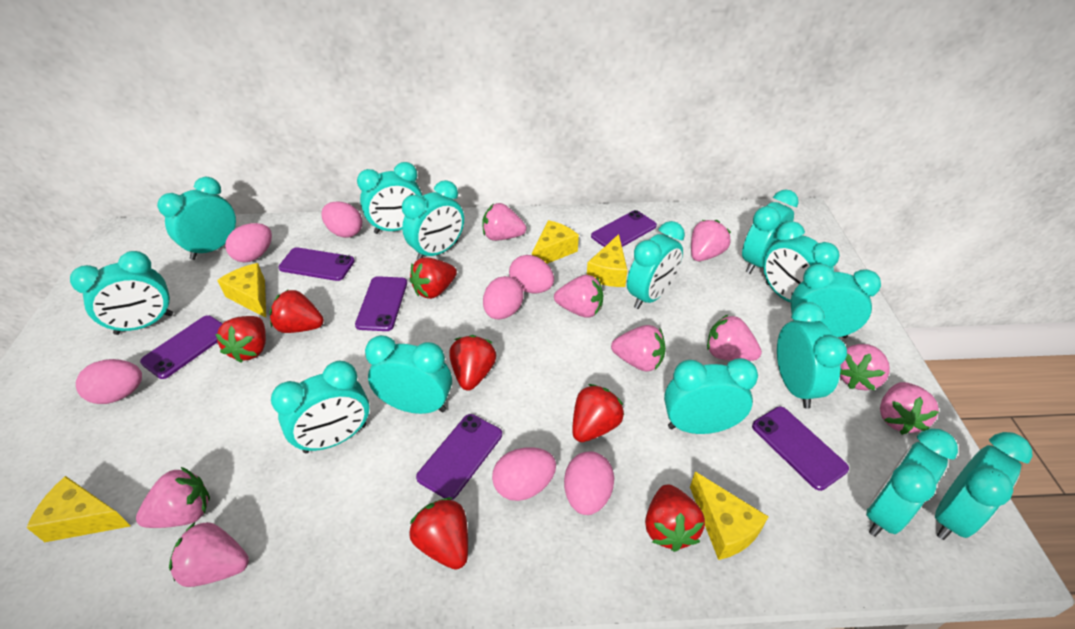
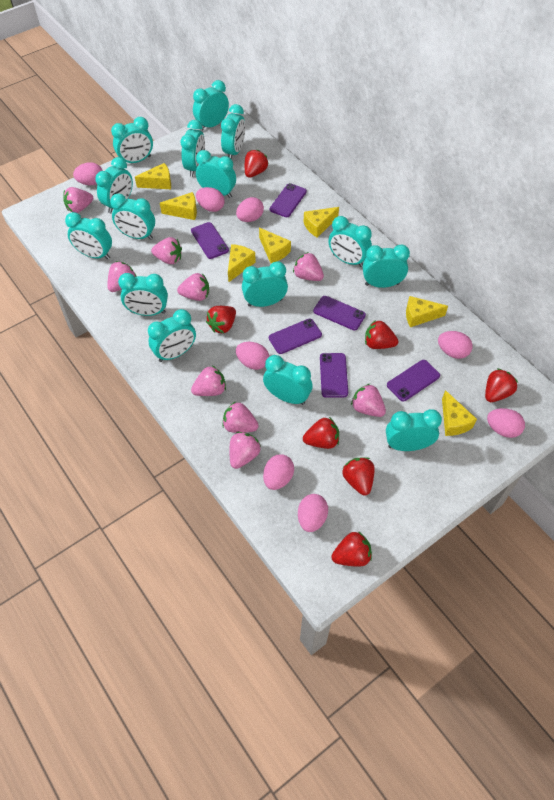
pink egg: [76,359,142,404] [225,223,272,263] [321,201,362,238] [483,276,523,320] [492,447,556,501] [509,255,554,293] [564,451,614,515] = 7 -> [73,162,103,185] [196,187,225,212] [236,197,264,222] [236,342,269,370] [263,454,294,490] [298,494,328,532] [438,331,472,359] [487,408,525,438] = 8
turquoise clock: [70,251,173,335] [157,177,236,260] [271,360,369,453] [357,162,423,234] [365,335,452,414] [402,180,464,260] [627,221,685,309] [664,358,758,434] [742,189,799,274] [763,221,840,303] [777,302,847,409] [791,263,881,338] [866,428,958,537] [935,432,1033,540] = 14 -> [65,212,112,259] [95,157,133,213] [110,193,155,240] [111,117,153,163] [118,273,168,316] [148,309,196,362] [181,120,205,177] [193,80,229,131] [196,150,236,198] [221,104,245,158] [242,261,288,307] [263,355,312,405] [329,216,372,267] [363,245,410,288] [386,409,442,451] = 15
yellow cheese: [26,476,130,542] [217,263,266,318] [532,220,579,264] [587,234,627,287] [690,472,769,560] = 5 -> [135,163,171,189] [160,192,197,220] [228,244,256,282] [259,228,291,263] [304,207,339,238] [406,296,448,327] [442,390,477,436] = 7

